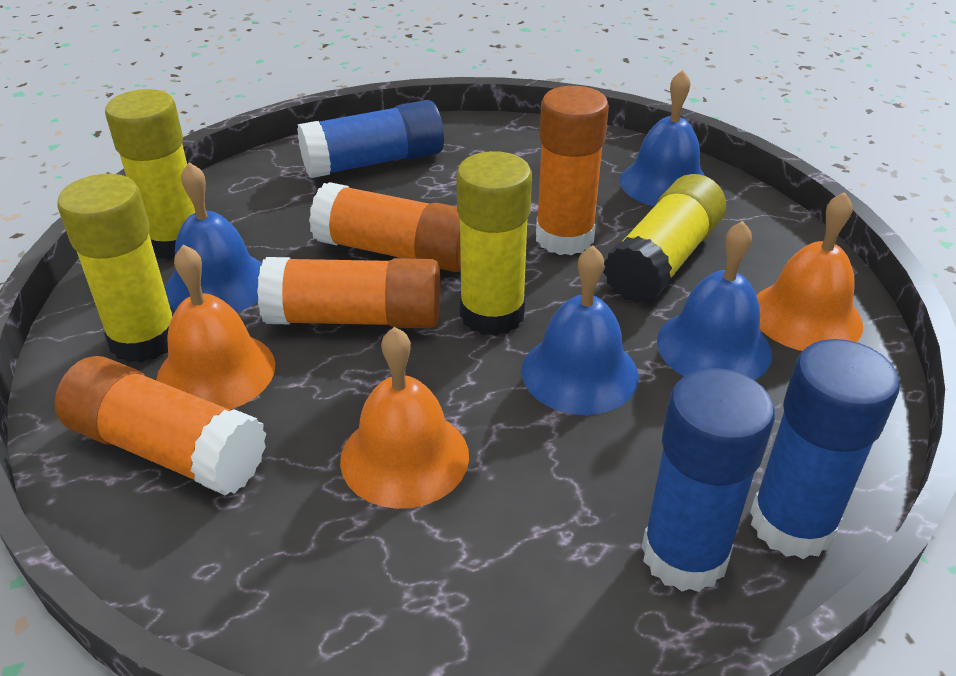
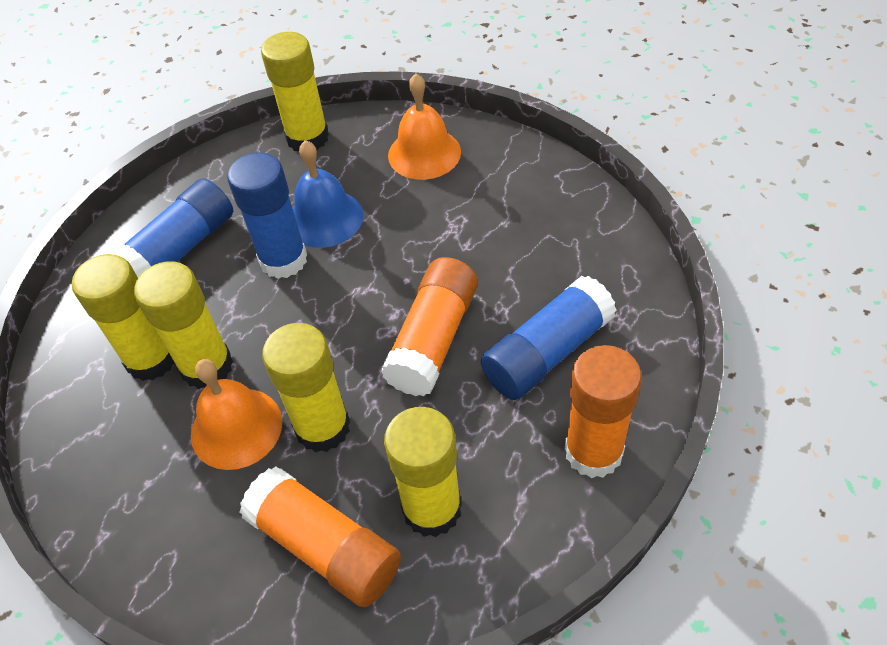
blue bell: [165,162,262,313] [521,246,639,415] [620,70,705,206] [657,221,772,380] = 4 -> [292,140,364,248] = 1
orange bell: [156,244,275,410] [340,327,469,509] [756,192,863,351] = 3 -> [191,359,282,470] [388,73,461,180] = 2
orange glue stick: [54,356,266,495] [257,257,441,328] [309,182,461,272] [536,86,609,255] = 4 -> [239,466,401,607] [381,257,478,396] [565,345,642,478] = 3
yellow glue stick: [57,174,173,363] [105,89,195,260] [456,151,532,336] [603,174,726,303] = 4 -> [72,254,175,381] [134,261,233,389] [261,32,329,151] [262,323,350,452] [384,407,462,537] = 5

